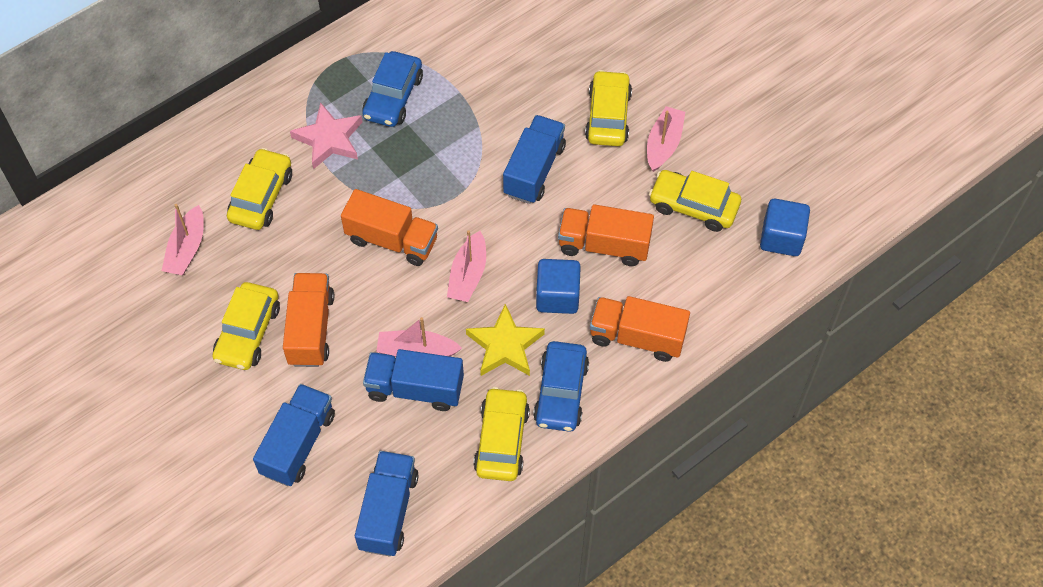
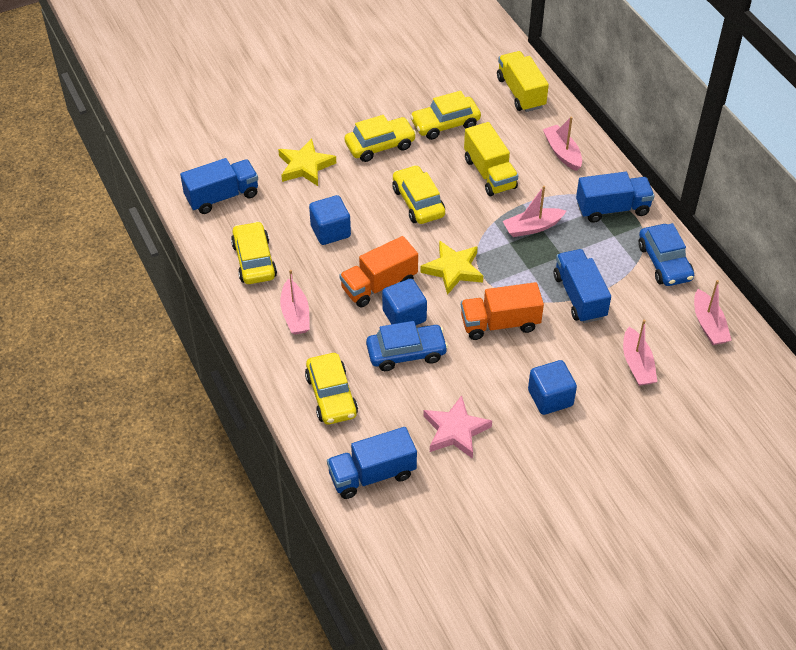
blue cube: [536,259,581,314] [760,199,810,256] = 2 -> [309,195,351,245] [382,279,427,325] [528,360,577,415] = 3
orange truck: [283,273,334,367] [341,189,438,266] [558,204,654,266] [590,296,690,362] = 4 -> [339,236,418,307] [461,282,544,340] = 2
pink boat: [162,204,204,275] [376,317,462,357] [447,230,486,302] [647,106,685,172] = 4 -> [280,270,310,335] [503,186,566,237] [543,117,582,171] [623,320,657,386] [694,280,732,345] = 5
yellow star: [466,304,545,376] = 1 -> [278,138,336,186] [420,240,483,295] = 2
yellow truck: none = 0 -> [464,122,518,196] [497,51,549,112] = 2

